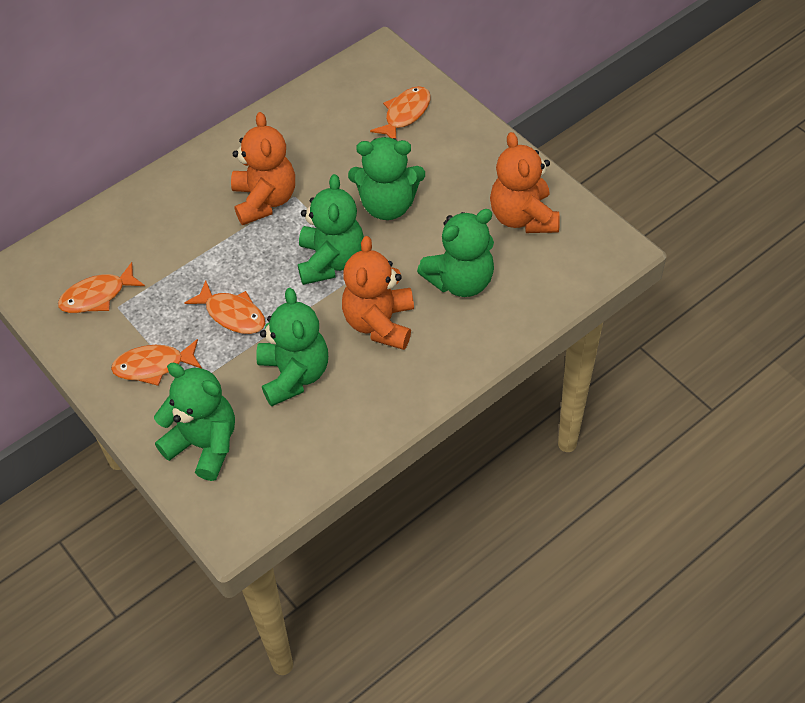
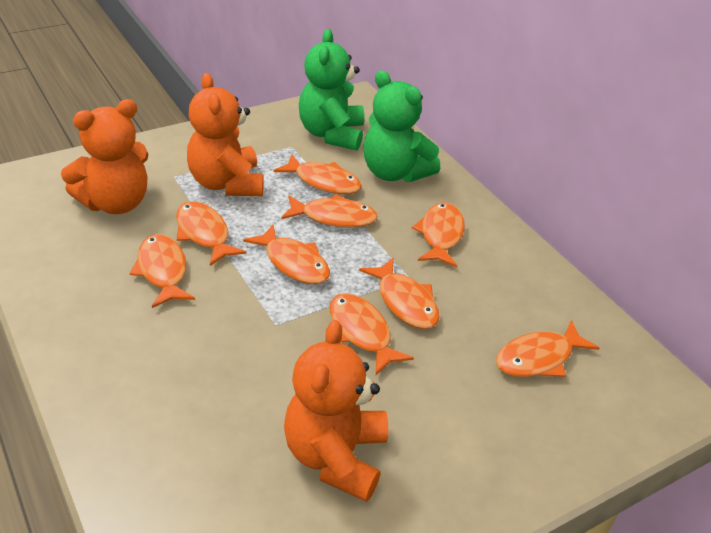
green teddy bear: [154,363,235,481] [256,288,328,407] [298,174,364,285] [348,137,425,220] [417,209,494,297] = 5 -> [299,29,364,151] [363,70,440,182] = 2
orange fish: [58,262,145,313] [111,339,202,386] [185,280,265,334] [370,86,431,139] = 4 -> [129,234,195,308] [176,201,247,266] [243,224,330,284] [273,154,362,194] [281,194,378,228] [330,293,414,375] [359,257,440,329] [412,203,465,267] [496,320,599,377] = 9

